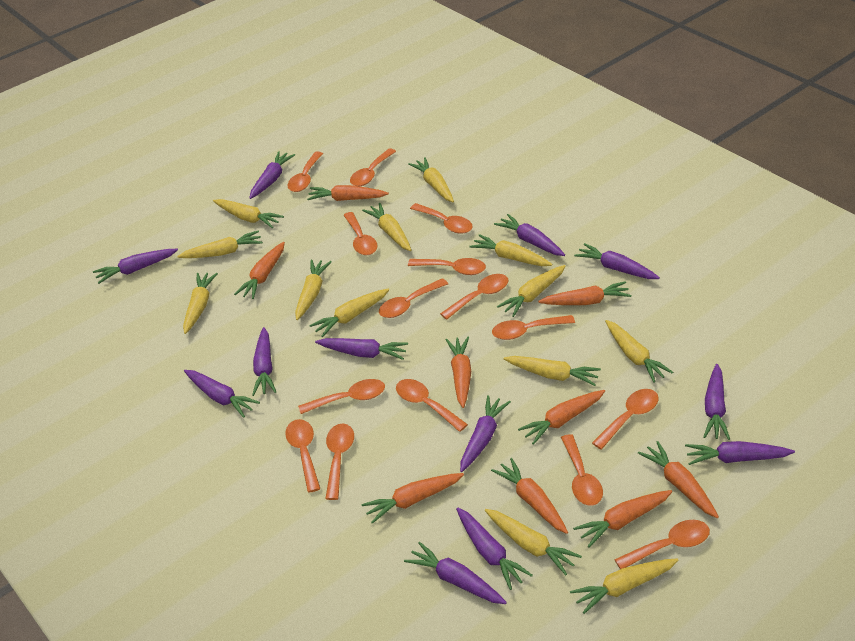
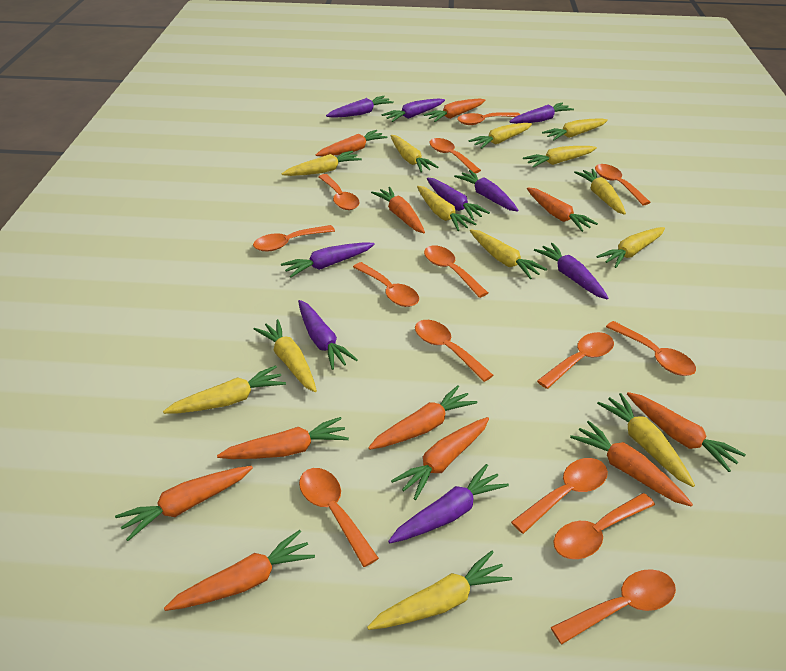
orange carrot: [234,242,285,299] [307,185,389,201] [362,473,464,524] [445,337,471,408] [491,458,568,534] [518,390,605,445] [538,281,631,305] [573,490,672,548] [638,441,719,518] = 9 -> [115,466,253,541] [164,530,315,611] [217,417,349,459] [316,130,387,156] [368,385,477,450] [371,187,425,233] [391,417,489,500] [423,99,485,122] [527,187,598,232] [570,421,693,507] [627,392,746,472] = 11
orange spoon: [285,419,320,492] [288,152,323,192] [298,379,385,414] [325,423,354,500] [344,212,377,255] [350,148,396,186] [379,278,448,318] [396,379,468,432] [408,258,486,275] [410,203,473,234] [440,274,508,320] [492,315,575,340] [561,434,603,505] [592,389,659,449] [614,520,710,569] = 15 -> [253,225,335,251] [299,468,379,567] [318,174,360,210] [353,262,419,307] [415,320,493,382] [424,246,488,298] [429,138,481,174] [457,112,520,125] [511,458,608,534] [537,332,614,389] [551,569,676,644] [553,493,655,559] [595,164,651,205] [606,321,696,376] = 14
purple carrot: [93,249,178,284] [184,370,260,418] [249,151,295,199] [252,327,276,396] [315,338,408,360] [404,542,507,604] [456,507,533,590] [460,395,511,472] [494,214,565,256] [574,243,660,279] [685,441,795,465] [703,364,730,440] = 12 -> [281,242,375,277] [298,300,358,370] [326,96,394,118] [381,98,445,122] [388,464,509,543] [427,178,490,220] [454,170,519,211] [510,102,574,124] [534,243,609,299] = 9

